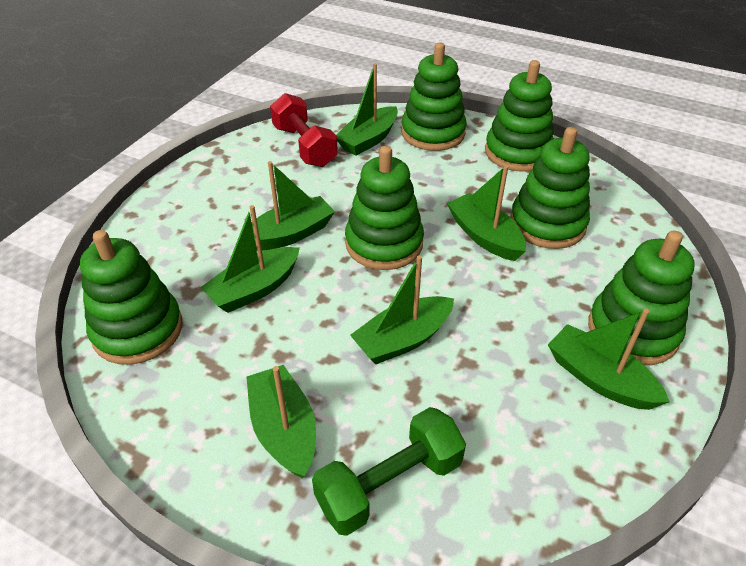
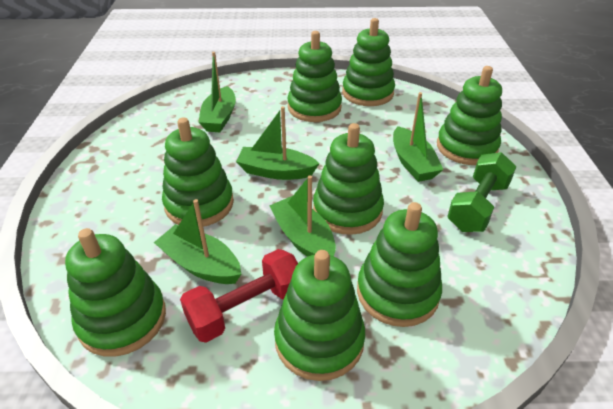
green boat: [200,205,300,313] [246,365,316,479] [252,161,335,251] [336,63,398,156] [350,255,454,364] [447,165,526,261] [548,309,670,410] = 7 -> [154,199,241,284] [199,52,236,132] [236,106,320,180] [269,176,336,257] [393,92,443,182] = 5
green stacking toy: [80,230,182,365] [345,146,424,270] [401,43,467,151] [485,60,554,172] [510,127,590,249] [588,231,694,365] = 6 -> [65,228,166,357] [162,117,234,227] [274,250,365,381] [288,31,342,122] [313,123,384,235] [342,18,395,106] [357,202,442,327] [437,66,502,165] = 8

